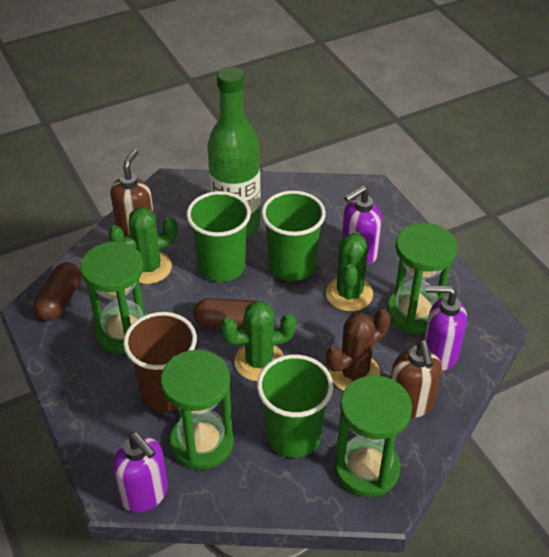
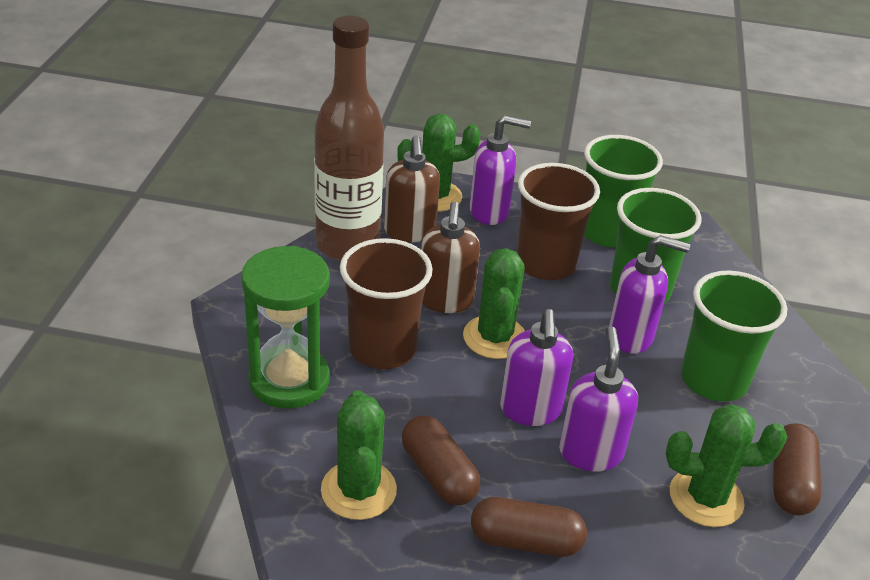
brown bottle: none = 0 -> [314,15,384,261] = 1
brown cactus: [326,309,391,391] = 1 -> none = 0
brown capsule: [33,262,81,321] [193,298,254,329] = 2 -> [402,415,481,505] [471,497,587,557] [773,423,822,515] = 3
brown cup: [123,312,197,412] = 1 -> [340,238,433,369] [517,163,600,280] = 2
green bottle: [207,67,261,237] = 1 -> none = 0
green cactus: [108,207,178,284] [221,301,297,381] [326,232,373,311] = 3 -> [321,390,397,520] [397,114,481,212] [463,248,525,359] [666,404,788,527] = 4
green hourglass: [80,242,148,354] [161,350,234,470] [335,375,412,497] [387,223,457,334] = 4 -> [241,246,330,409] = 1
purple soap dispenser: [112,432,168,513] [342,186,382,265] [424,285,467,371] = 3 -> [470,115,531,225] [500,309,573,426] [559,326,638,471] [609,235,690,354] = 4

